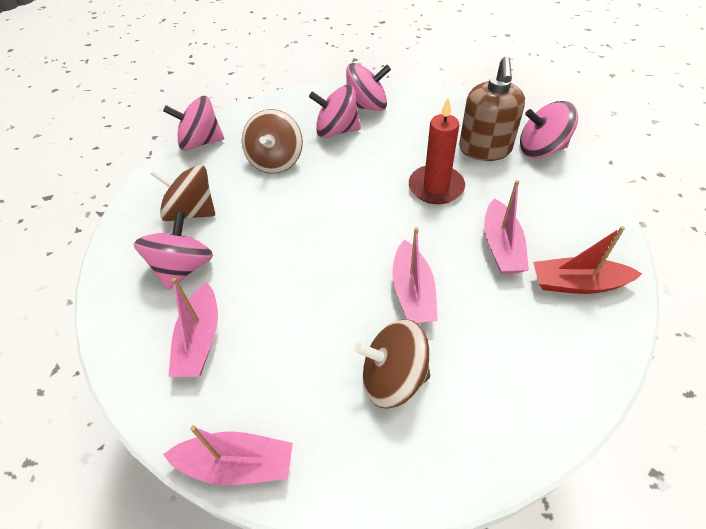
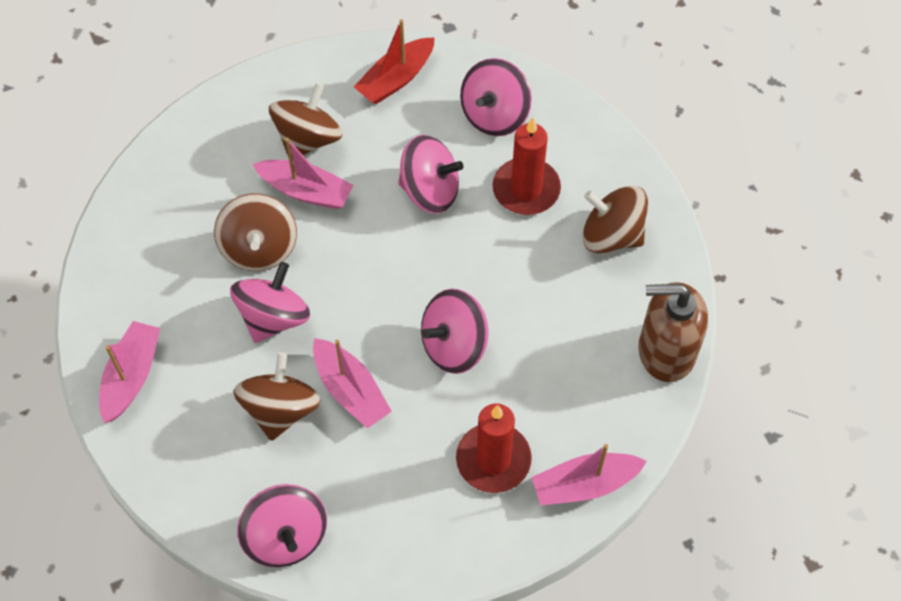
brown spinning top: [151,165,215,221] [242,109,303,174] [355,319,430,409] = 3 -> [214,193,297,271] [233,352,321,441] [269,83,343,158] [582,186,648,253] = 4
red candle: [409,98,465,204] = 1 -> [456,403,532,493] [493,118,561,215] = 2

